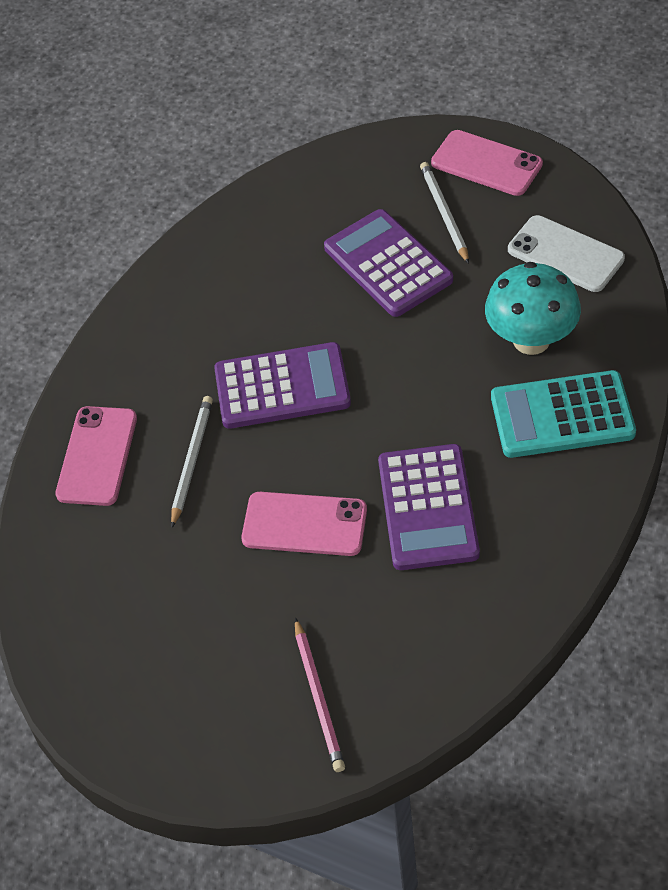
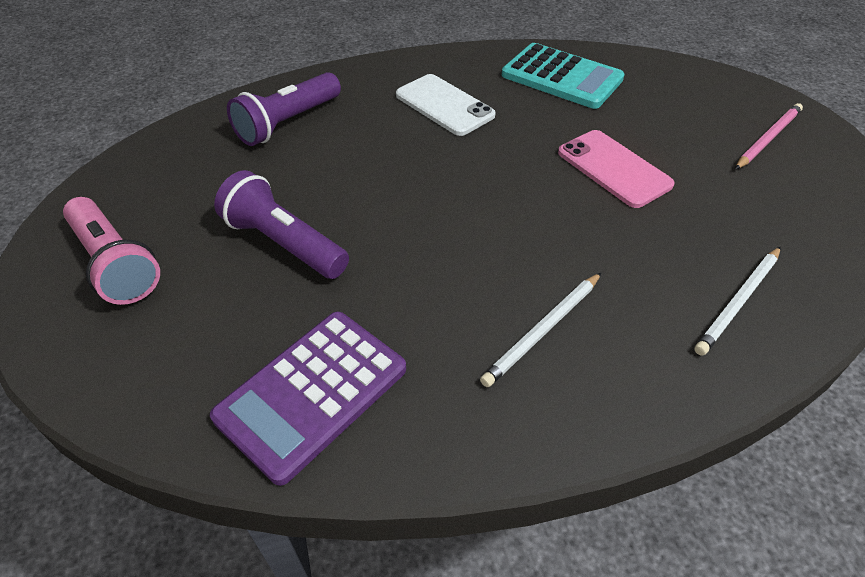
pink flashlight: none = 0 -> [63,197,160,305] = 1
pink phone: [55,406,137,506] [241,492,367,556] [431,130,543,196] = 3 -> [558,130,675,208] = 1
purple calculator: [214,342,351,429] [324,209,453,317] [378,444,480,570] = 3 -> [210,312,406,486] = 1
purple flashlight: none = 0 -> [214,170,349,279] [227,72,341,146] = 2
turquoise mushroom: [485,262,581,355] = 1 -> none = 0

